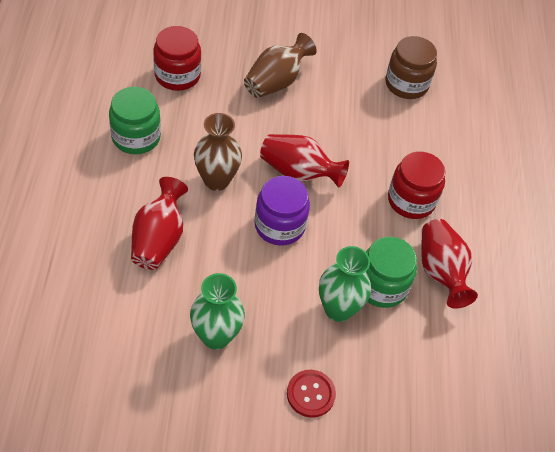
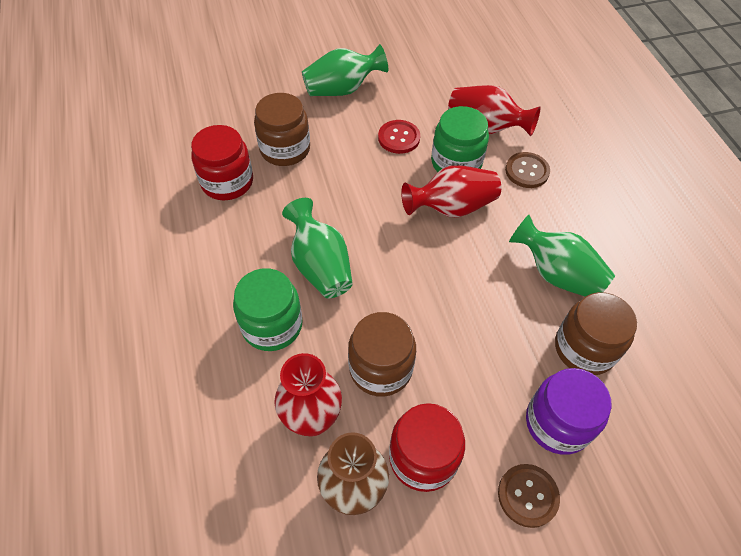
brown button: none = 0 -> [498,464,560,528] [505,152,550,188] = 2
brown jar: [385,36,437,99] = 1 -> [254,93,310,166] [348,312,416,397] [555,292,637,375] = 3
brown vase: [194,113,242,191] [244,33,317,98] = 2 -> [317,432,389,515] = 1
green vase: [190,273,245,350] [319,246,371,322] = 2 -> [282,198,353,298] [302,44,388,96] [509,215,615,297] = 3

